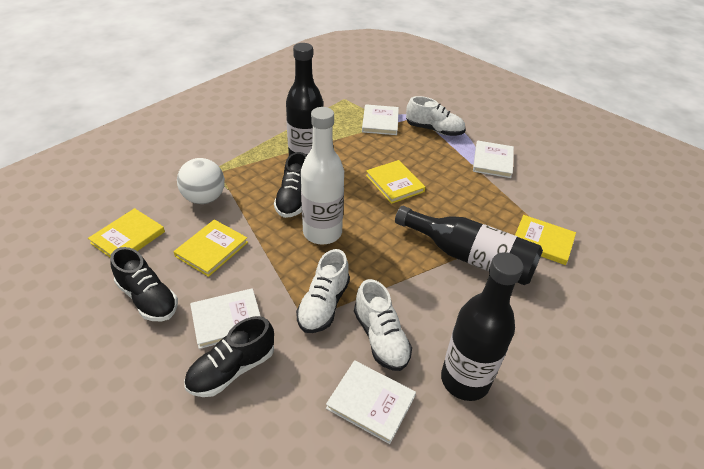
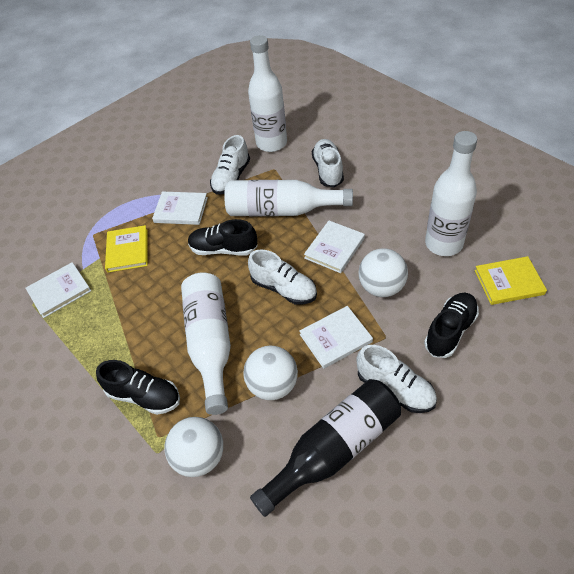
black bottle: [286,43,323,156] [395,206,543,285] [441,252,524,401] = 3 -> [250,379,401,517] = 1
white ball: [177,158,225,204] = 1 -> [164,417,223,477] [243,346,298,400] [358,248,408,297] = 3
white bottle: [301,107,344,244] = 1 -> [181,272,231,415] [224,180,353,216] [248,35,287,152] [425,131,477,256] = 4
white shoe: [296,249,350,333] [354,279,412,371] [406,96,466,136] = 3 -> [210,135,250,195] [248,249,317,305] [312,139,344,187] [356,345,437,413] = 4
yellow book: [88,208,165,258] [173,220,248,277] [366,160,426,204] [515,215,576,265] = 4 -> [105,225,148,273] [475,256,547,305] = 2

